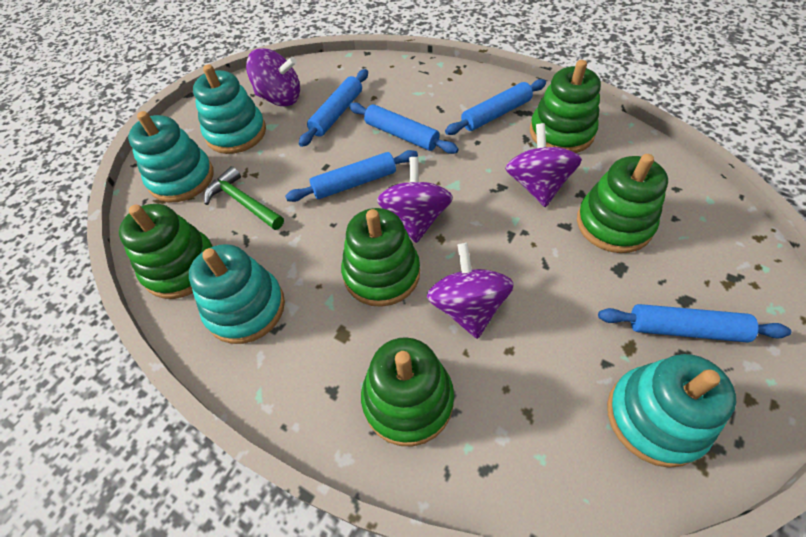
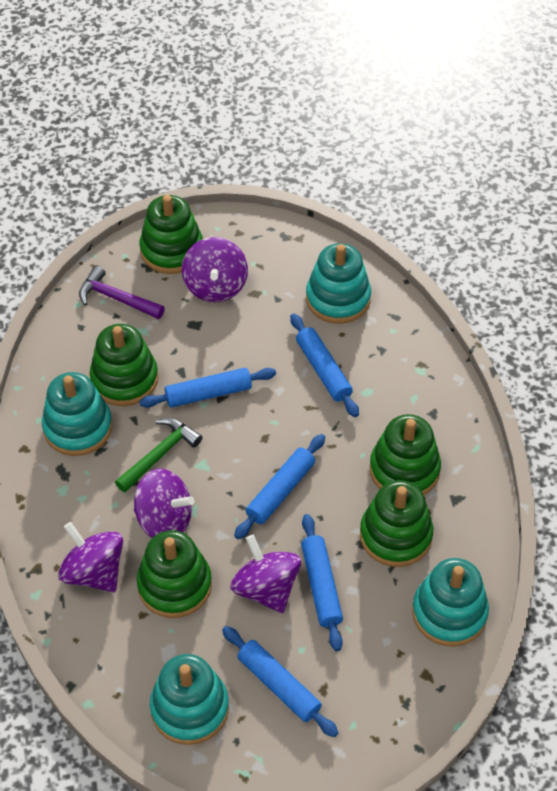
purple hammer: none = 0 -> [79,265,165,319] = 1

